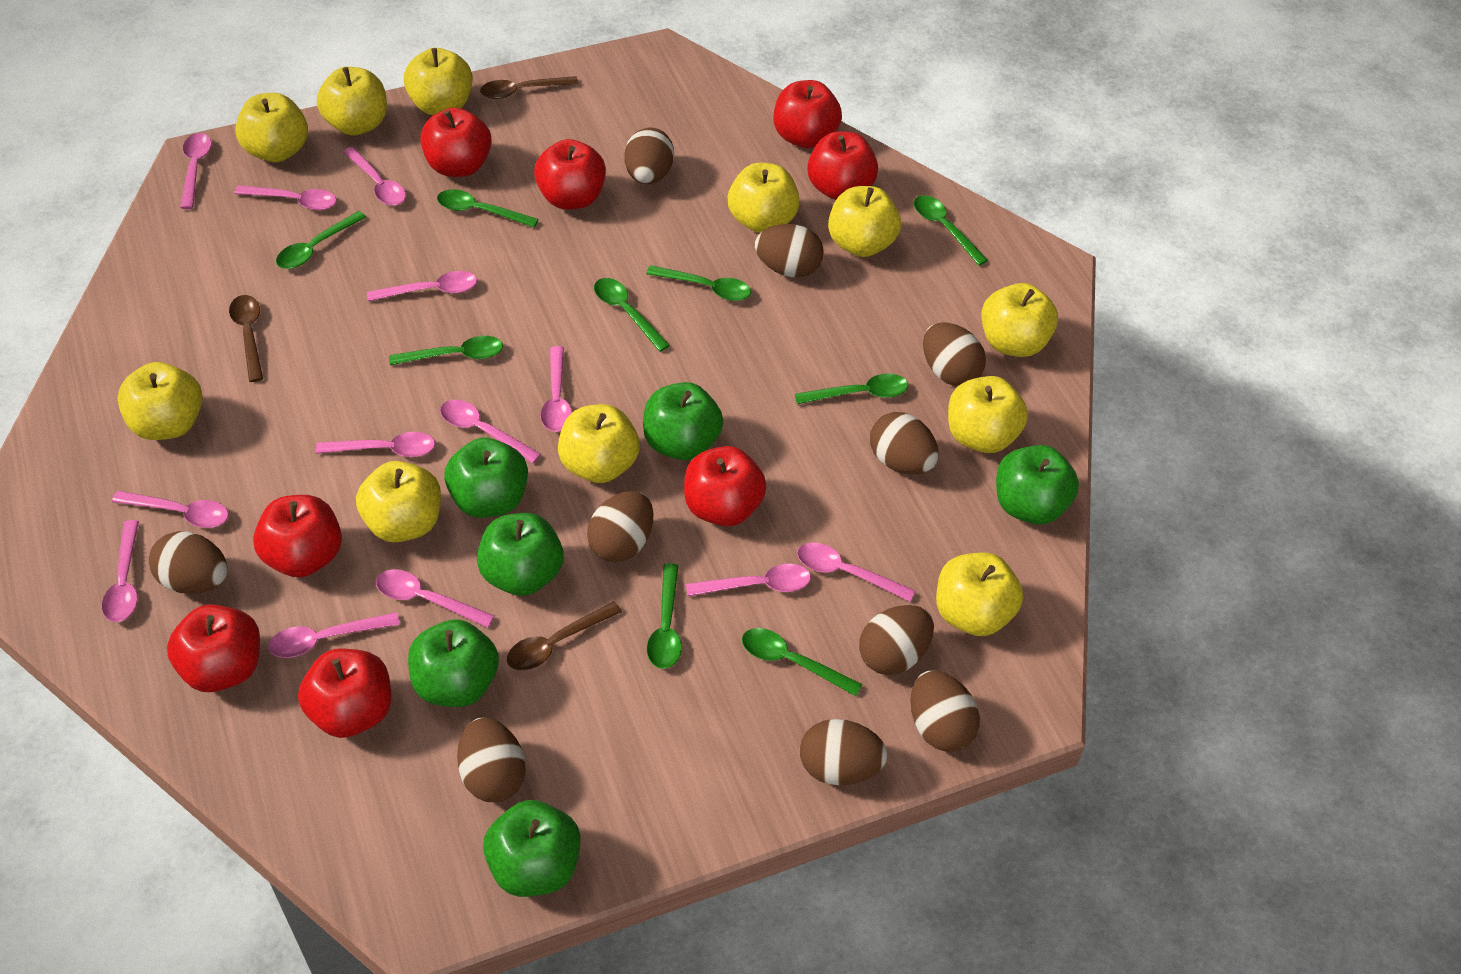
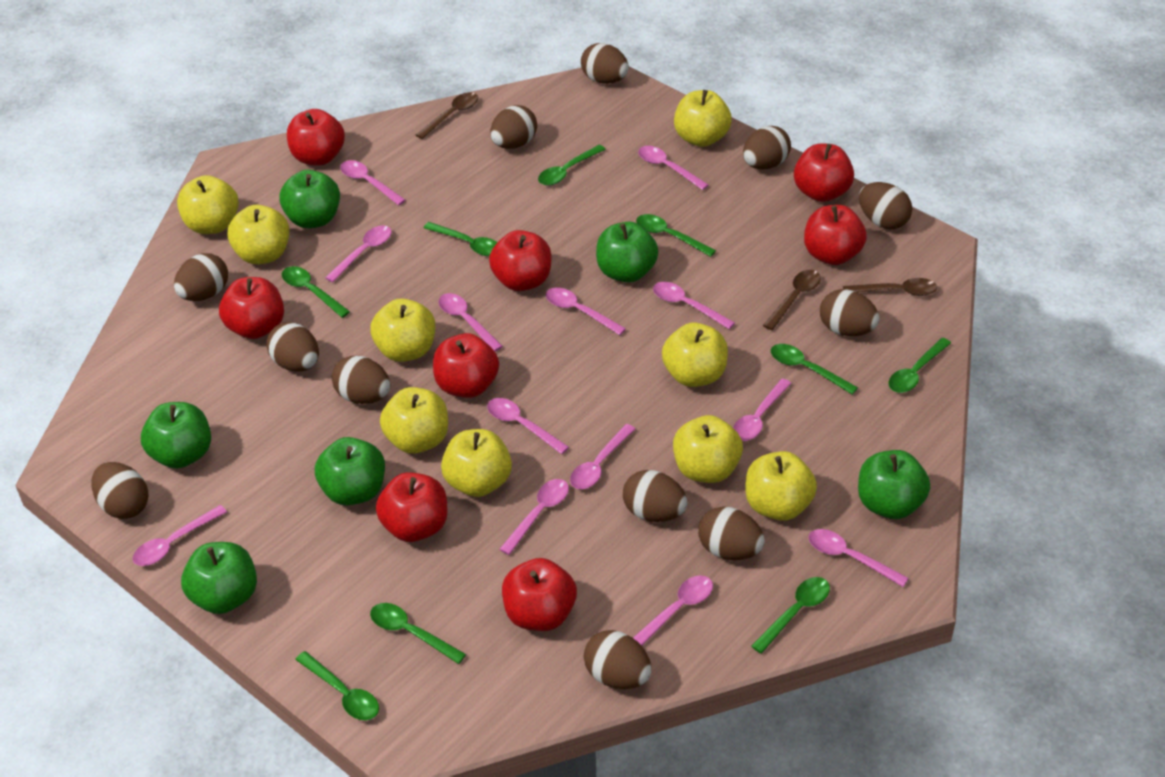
brown egg: [149,531,228,594] [457,718,526,802] [587,491,653,562] [624,128,674,184] [755,224,824,277] [800,719,888,785] [859,605,934,675] [870,412,939,474] [910,671,980,752] [923,322,986,386] = 10 -> [91,462,149,519] [174,253,228,301] [266,322,319,372] [332,356,390,404] [490,105,537,149] [581,43,629,84] [584,630,652,689] [623,470,687,522] [698,507,765,560] [743,126,791,169] [820,289,879,336] [859,182,912,229] = 12
yellow apple: [117,362,203,440] [235,93,308,162] [317,67,387,135] [356,461,441,542] [404,48,473,115] [558,404,640,483] [728,163,800,233] [828,186,901,257] [936,552,1023,636] [948,376,1028,453] [981,283,1058,357] = 11 -> [177,175,239,234] [227,205,290,265] [370,298,435,362] [380,387,448,454] [441,429,512,497] [662,323,728,387] [673,415,743,483] [674,90,732,147] [746,451,817,521] = 9

